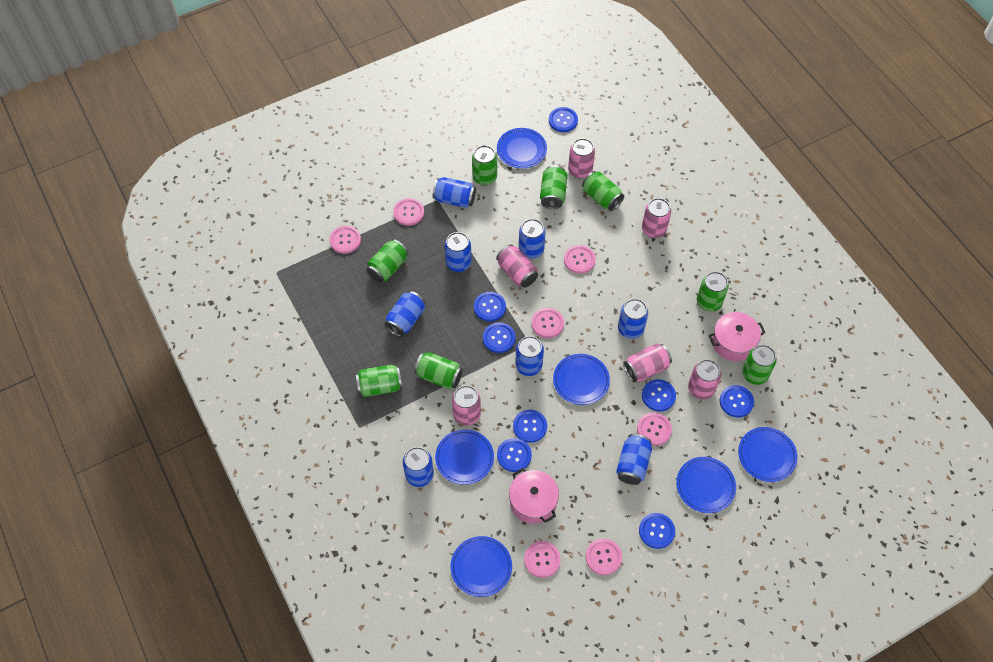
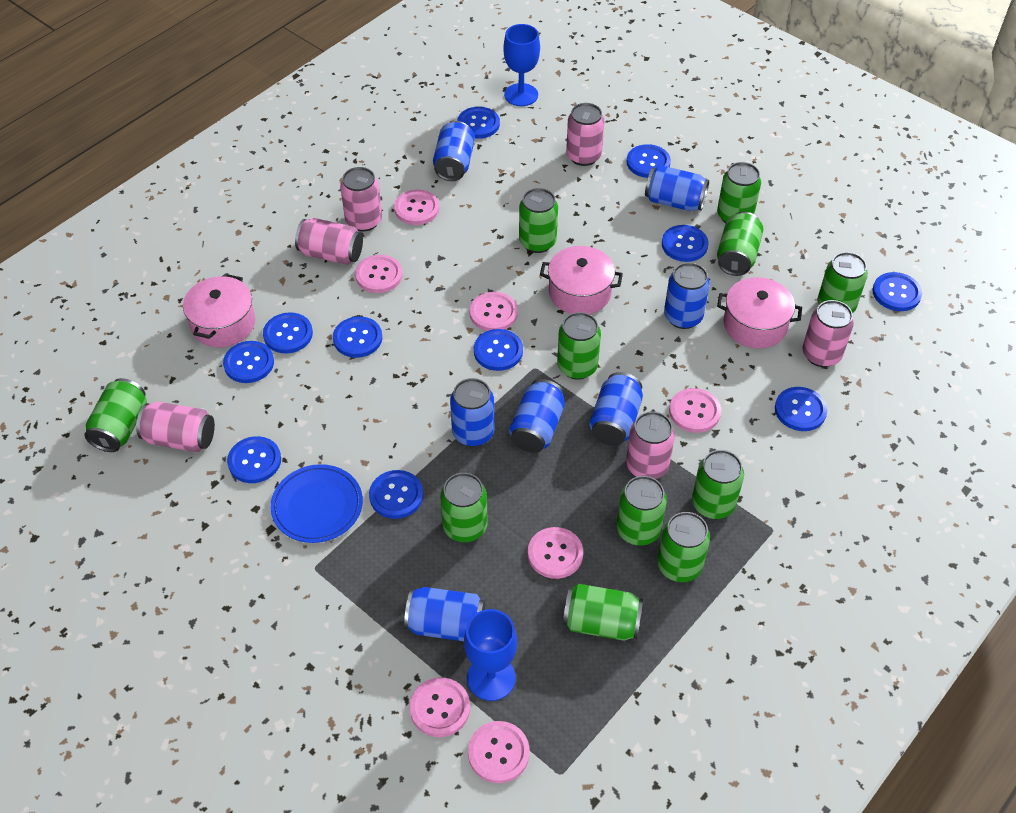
blue button: [474,292,506,321] [483,322,516,353] [497,438,532,472] [513,410,547,443] [549,107,578,132] [639,513,675,549] [642,379,676,412] [720,385,754,417] = 8 -> [223,341,274,383] [227,436,281,483] [263,312,313,353] [333,316,382,358] [369,470,423,519] [457,107,500,139] [474,329,523,371] [627,144,671,178] [662,225,708,262] [775,387,828,431] [872,272,922,311] = 11
blue can: [384,291,425,337] [403,447,434,487] [433,177,476,208] [444,232,472,272] [515,336,544,376] [519,219,546,259] [616,434,652,485] [618,299,648,339] = 8 -> [404,587,485,641] [433,121,475,181] [450,378,495,447] [509,379,565,453] [589,372,643,445] [645,165,709,211] [664,262,710,329] = 7
blue goblet: none = 0 -> [464,609,517,701] [503,24,540,106] = 2
blue plate: [435,429,494,485] [450,536,512,597] [497,128,547,168] [553,354,610,405] [676,457,736,513] [738,427,797,482] = 6 -> [271,464,363,543] = 1
green can: [356,365,402,397] [366,239,408,283] [414,352,463,389] [472,145,497,185] [540,165,568,209] [582,171,624,211] [697,272,729,312] [742,345,777,385] = 8 -> [84,378,147,452] [440,473,488,542] [519,188,558,253] [557,312,601,380] [563,584,643,641] [617,476,667,546] [657,512,710,582] [692,450,744,519] [717,162,761,223] [717,212,764,276] [817,252,868,313] = 11
pink pot: [509,468,559,524] [709,312,765,361] = 2 -> [183,274,255,347] [540,246,623,314] [717,277,802,349] = 3

